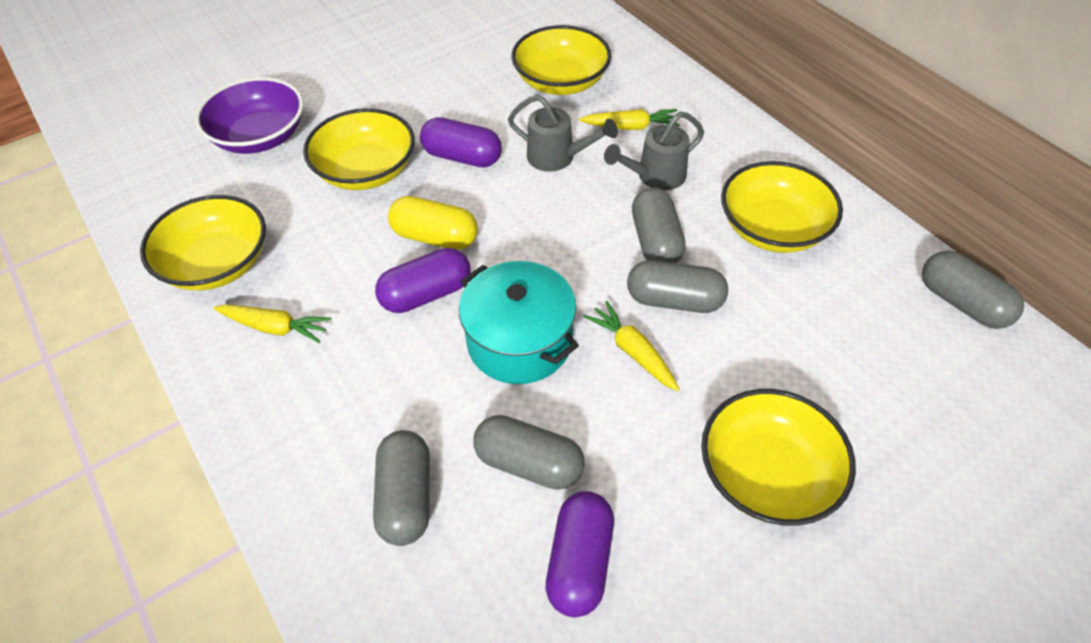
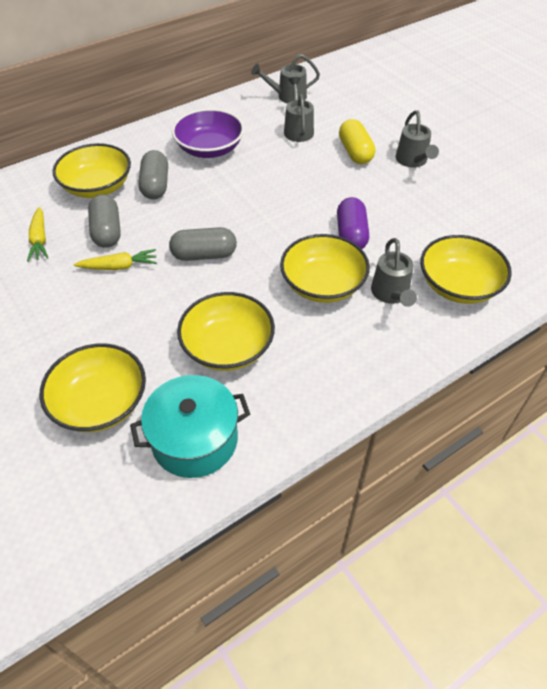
grey capsule: [373,430,430,546] [473,415,585,490] [627,260,728,313] [632,188,686,263] [922,251,1024,329] = 5 -> [88,194,121,248] [138,150,168,199] [169,227,237,261] = 3
grey watering can: [508,95,618,172] [604,111,704,190] = 2 -> [251,54,320,103] [284,77,314,142] [371,238,417,307] [396,110,439,167] = 4
purple capsule: [375,248,471,313] [420,117,502,168] [546,491,614,617] = 3 -> [337,197,369,249] = 1
yellow carrot: [214,304,331,343] [579,109,680,130] [583,301,680,391] = 3 -> [27,207,48,262] [74,249,157,270] = 2

